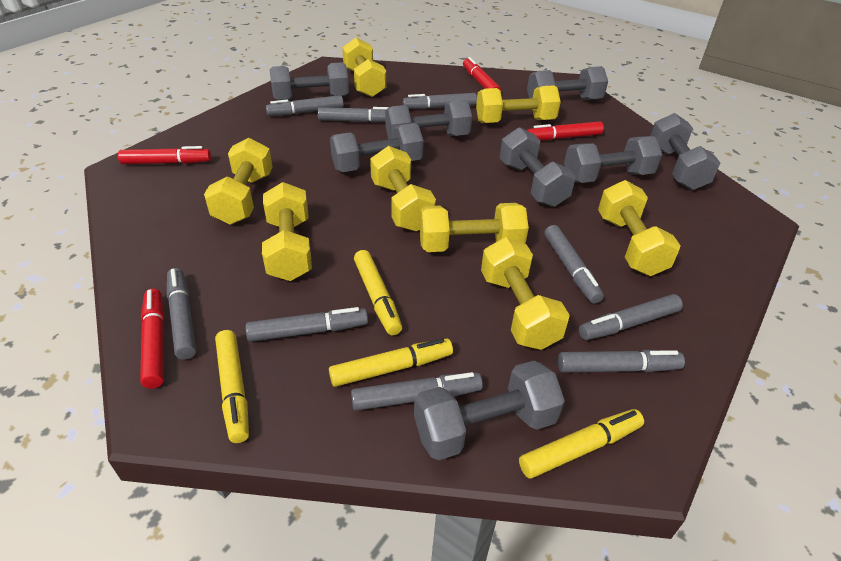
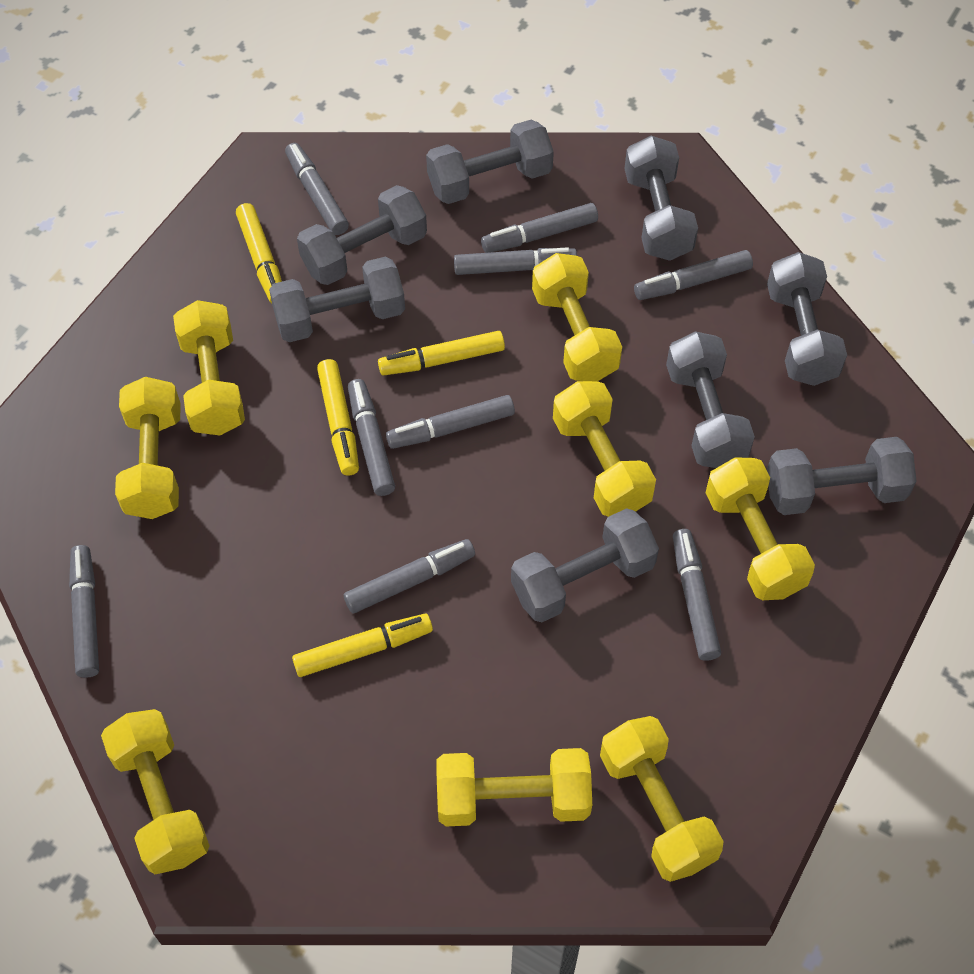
red marker: [118,146,211,164] [140,289,164,389] [463,57,501,91] [527,121,604,140] = 4 -> none = 0

